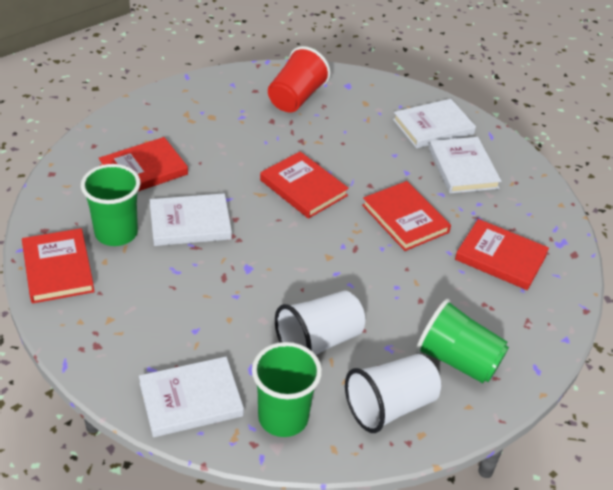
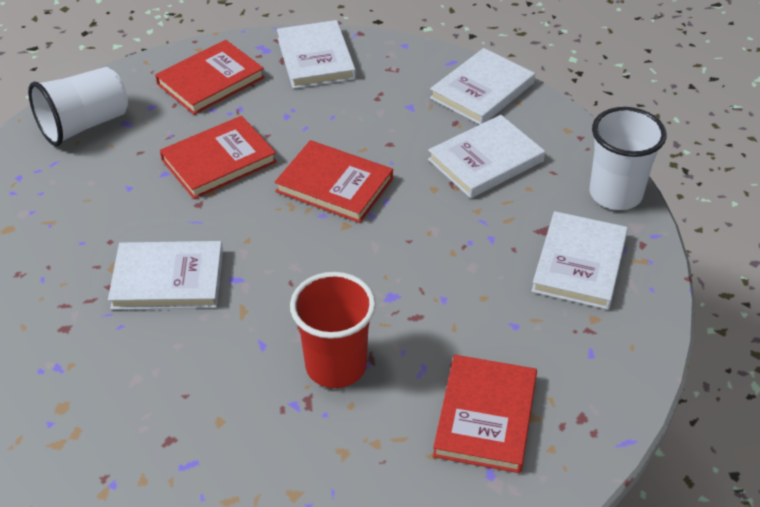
green cup: [81,164,140,246] [252,342,322,437] [416,299,509,383] = 3 -> none = 0
red book: [22,228,95,304] [99,137,188,191] [260,151,349,219] [362,181,451,251] [455,219,549,290] = 5 -> [155,40,265,115] [160,116,277,199] [275,140,393,223] [433,355,537,473] = 4
white book: [139,357,244,437] [149,193,232,246] [393,99,476,148] [429,137,501,194] = 4 -> [108,241,223,310] [277,20,356,89] [428,115,545,198] [430,48,535,125] [532,211,628,310] = 5

